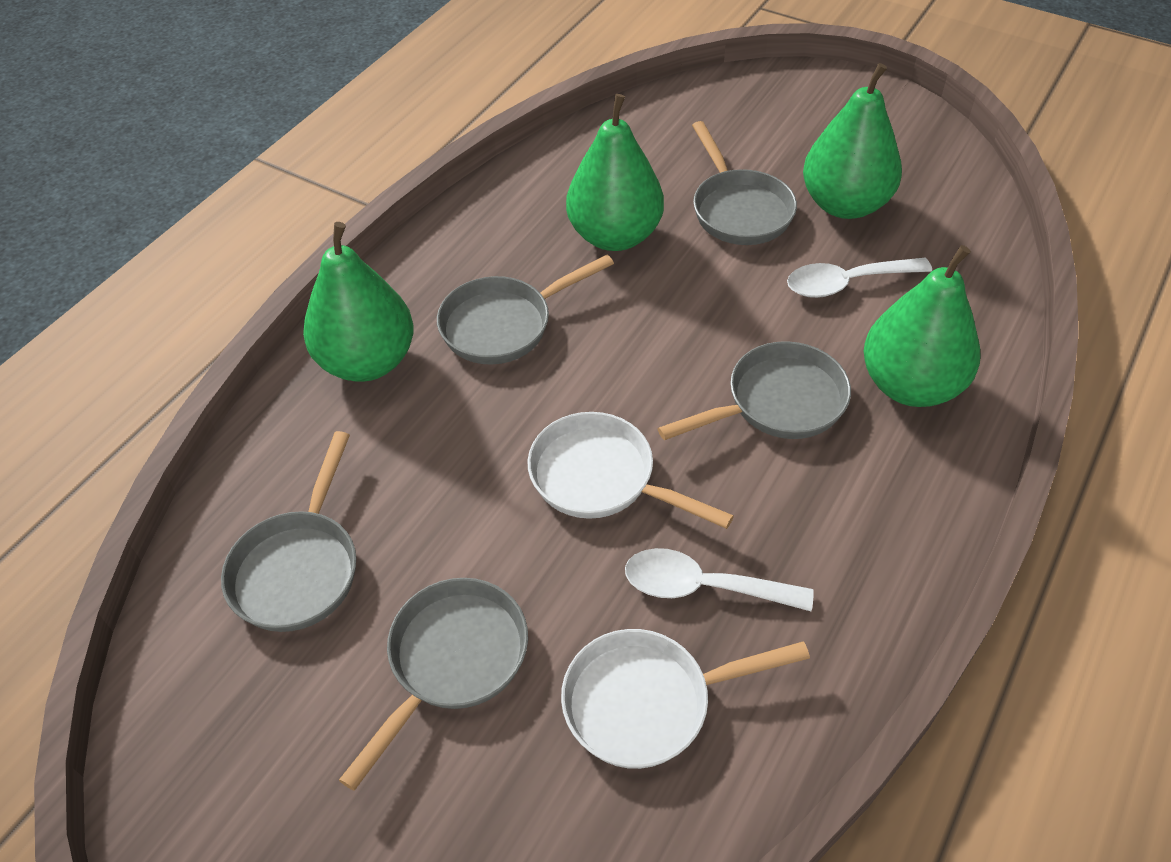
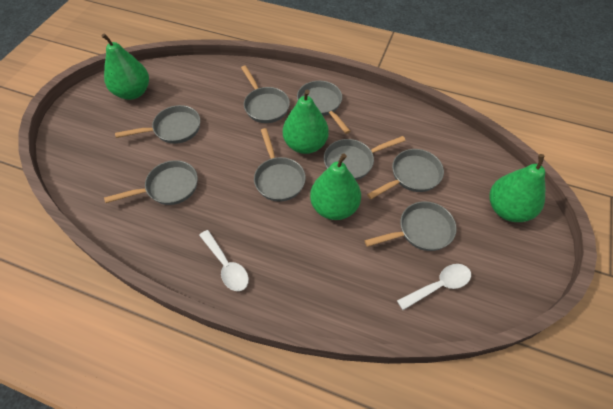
grey pan: [221,431,356,632] [339,578,528,791] [437,255,614,364] [657,341,851,440] [692,121,797,245] = 5 -> [104,160,198,205] [115,105,200,144] [241,65,290,123] [254,128,306,202] [297,81,350,134] [324,136,406,180] [364,201,457,251] [367,149,444,199] = 8
white pan: [527,412,734,529] [561,629,810,769] = 2 -> none = 0

